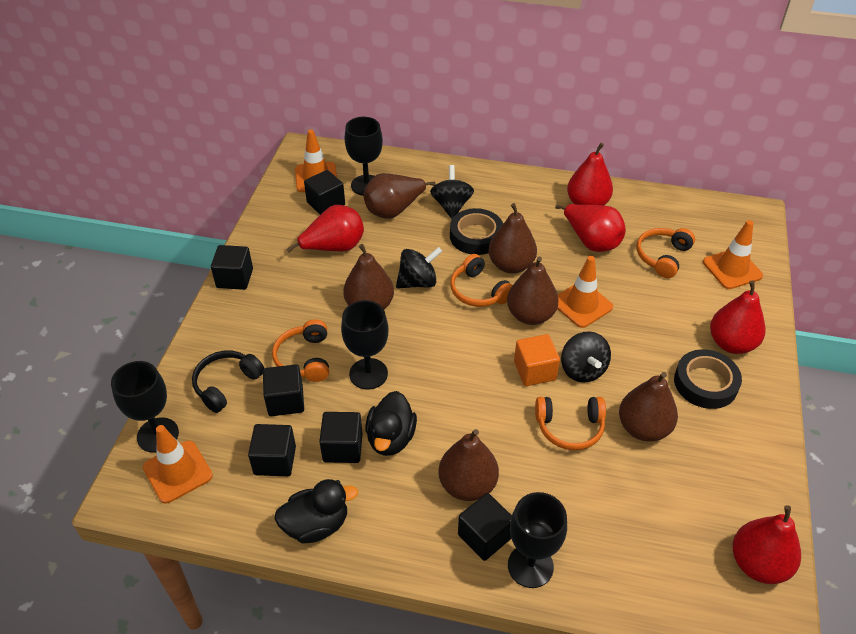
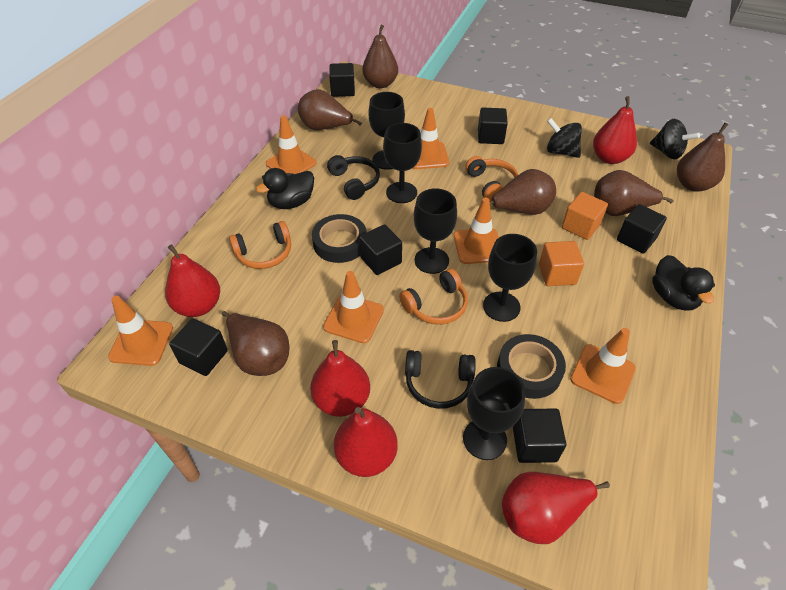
black goblet: [111,361,179,453] [341,300,389,389] [345,117,383,196] [508,492,567,588] = 4 -> [369,92,405,170] [383,123,422,203] [414,188,457,274] [463,367,525,460] [483,234,537,322] = 5
black headphones: [192,351,264,413] = 1 -> [327,155,380,200] [405,350,476,409] = 2
black spinning top: [396,247,442,289] [430,165,474,219] [561,331,611,383] = 3 -> [547,118,582,158] [650,119,700,159] = 2
orange cube: [514,334,560,386] = 1 -> [539,241,584,286] [562,192,608,240] = 2
orange headphones: [272,319,329,382] [450,254,513,307] [535,397,606,450] [637,228,695,278] = 4 -> [229,221,291,269] [399,268,468,325] [465,156,518,201] = 3
orange traffic cone: [143,425,213,504] [295,129,337,192] [557,256,613,328] [703,220,763,289] = 4 -> [108,296,173,366] [266,115,317,174] [323,271,384,343] [413,108,449,169] [454,198,499,264] [570,328,636,404] = 6

